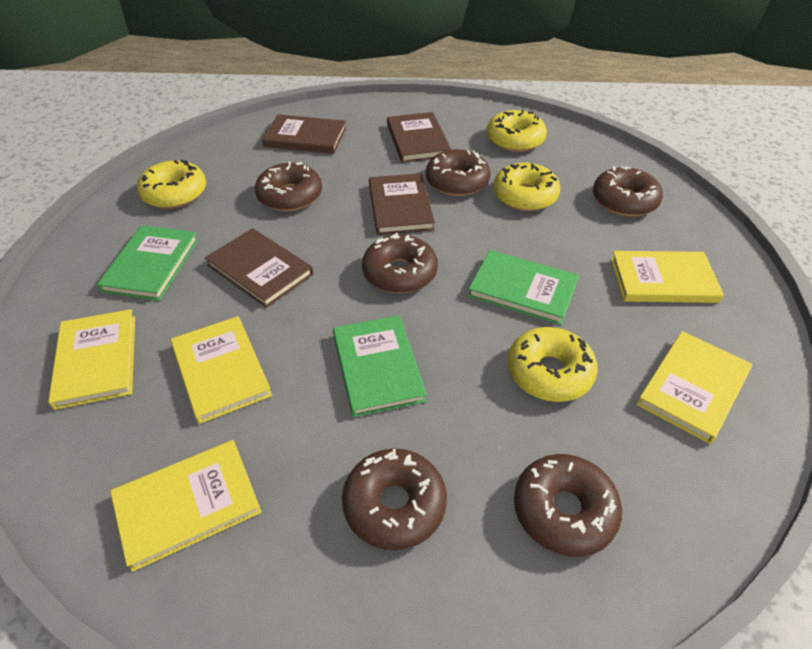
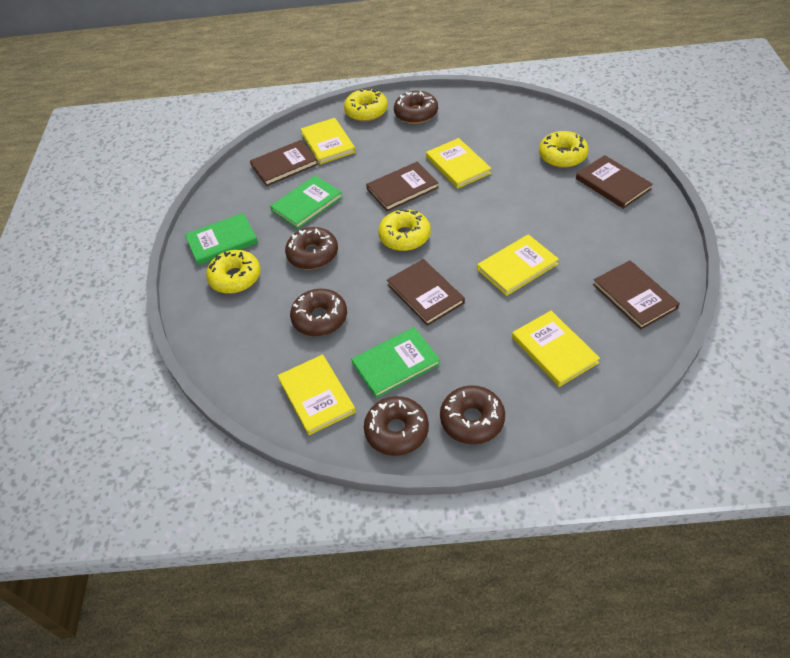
brown book: [205,228,313,308] [262,114,346,154] [369,173,435,235] [387,112,451,163] = 4 -> [250,140,318,186] [366,162,439,211] [387,259,465,326] [576,155,653,209] [593,260,680,330] = 5
brown donut: [255,162,322,211] [342,448,447,550] [362,233,438,293] [426,149,491,196] [514,454,622,557] [593,166,663,217] = 6 -> [285,227,338,270] [290,289,347,336] [364,396,429,456] [394,91,438,124] [440,385,505,444] = 5

